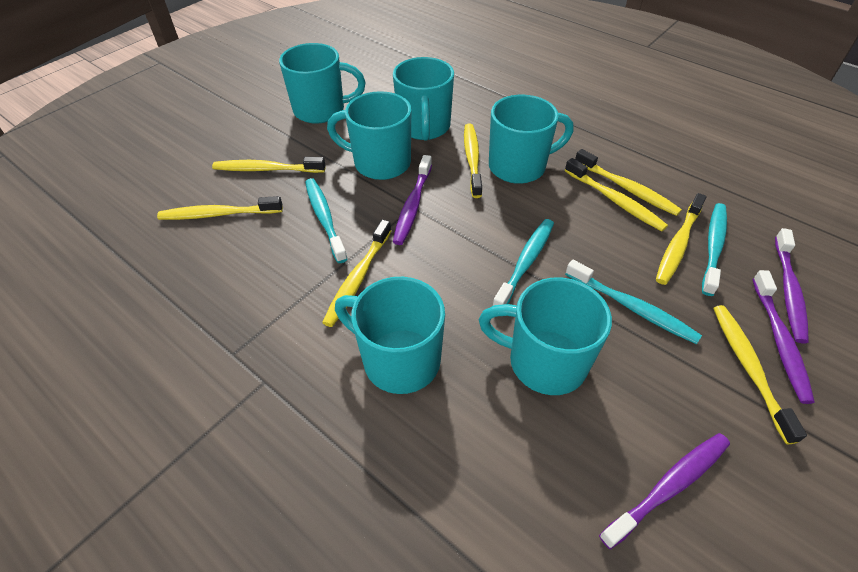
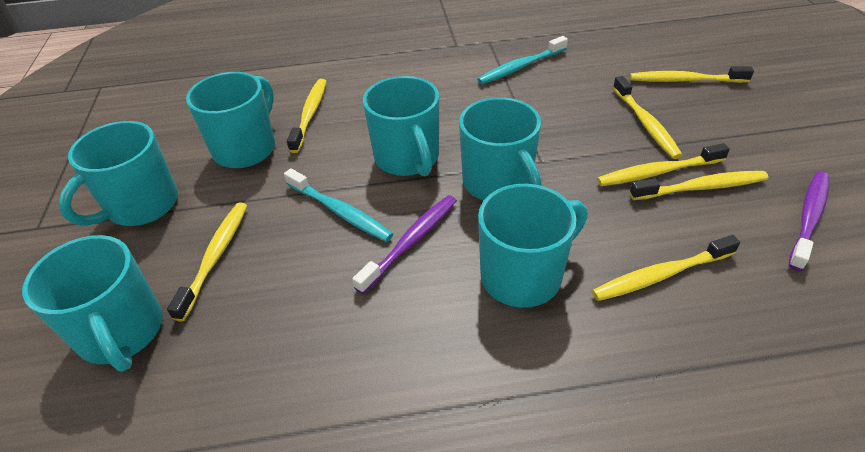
purple toothbrush: [393,155,432,245] [599,433,730,549] [752,270,815,404] [775,228,809,343] = 4 -> [352,195,457,294] [789,171,829,271] = 2
turquoise toothbrush: [305,178,347,263] [493,219,554,306] [565,260,702,344] [702,203,727,296] = 4 -> [284,168,393,242] [477,36,568,84] = 2
yellow toothbrush: [157,196,283,220] [212,157,326,173] [322,220,391,327] [464,124,482,198] [565,158,668,231] [575,149,682,216] [656,193,707,285] [713,305,807,444] = 8 -> [167,202,247,322] [287,79,326,153] [592,235,740,301] [597,143,730,186] [613,76,683,159] [630,66,754,83] [630,171,768,200] = 7

